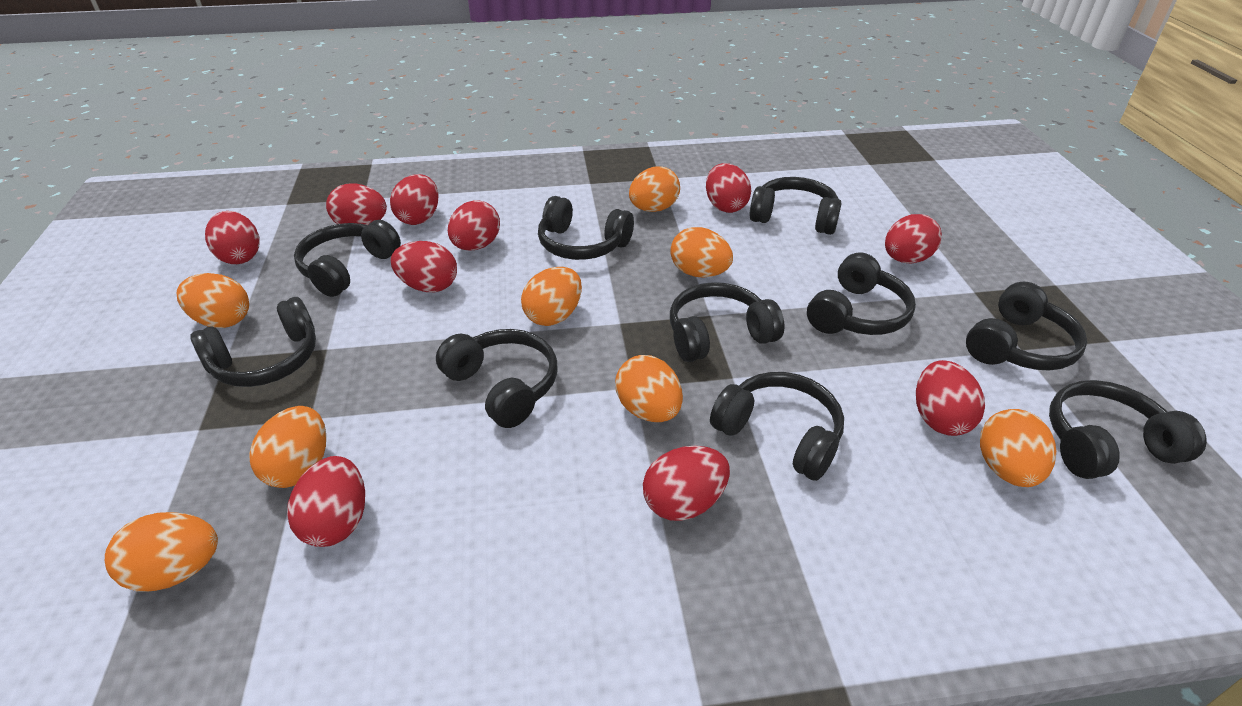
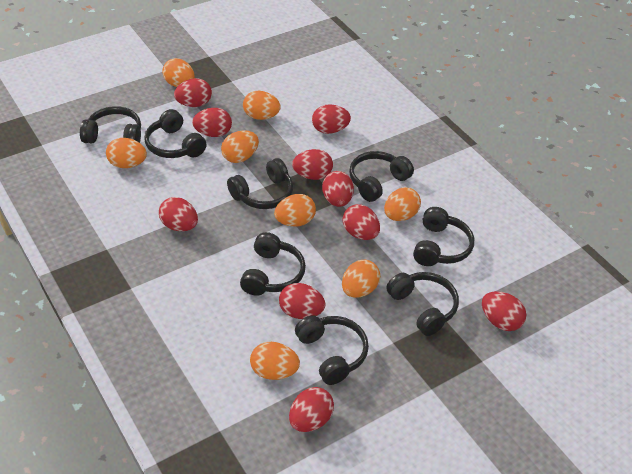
black headphones: [190,297,316,387] [294,220,401,297] [436,329,557,428] [538,196,634,260] [670,282,785,362] [710,372,844,481] [749,177,842,235] [807,253,916,335] [966,282,1087,371] [1049,380,1207,479] = 10 -> [80,106,141,144] [144,109,207,158] [227,158,293,209] [240,232,306,296] [295,315,369,385] [349,151,414,202] [386,272,459,336] [413,207,474,266] = 8

